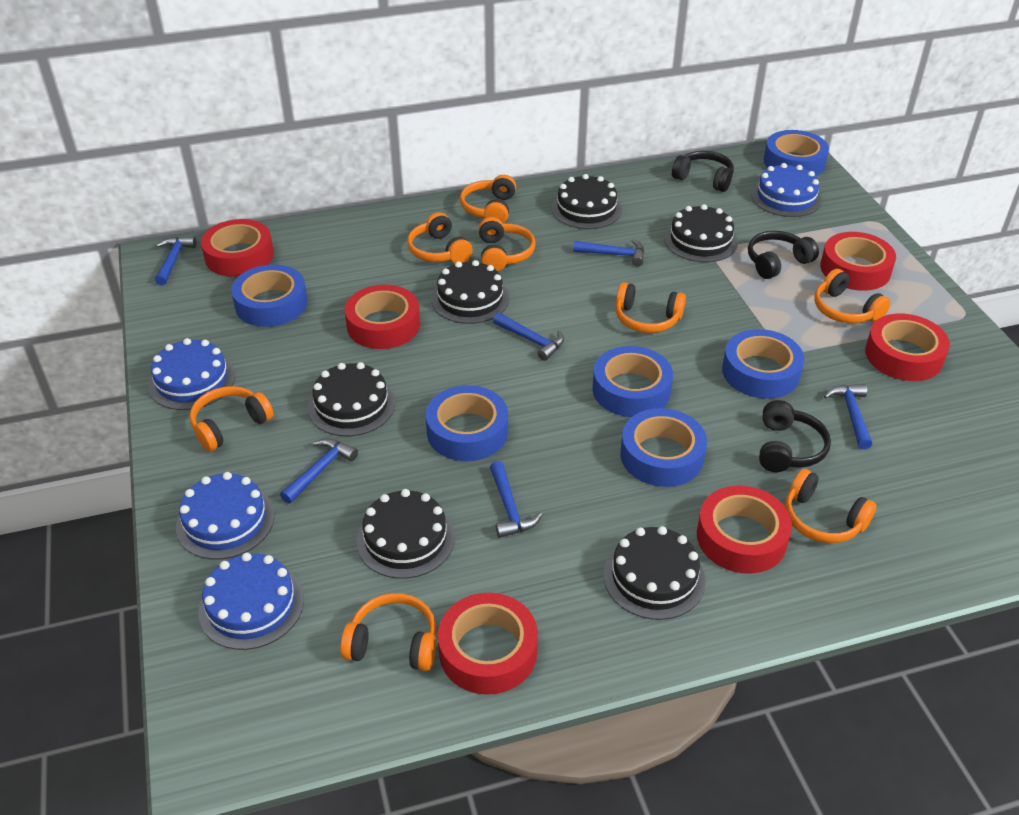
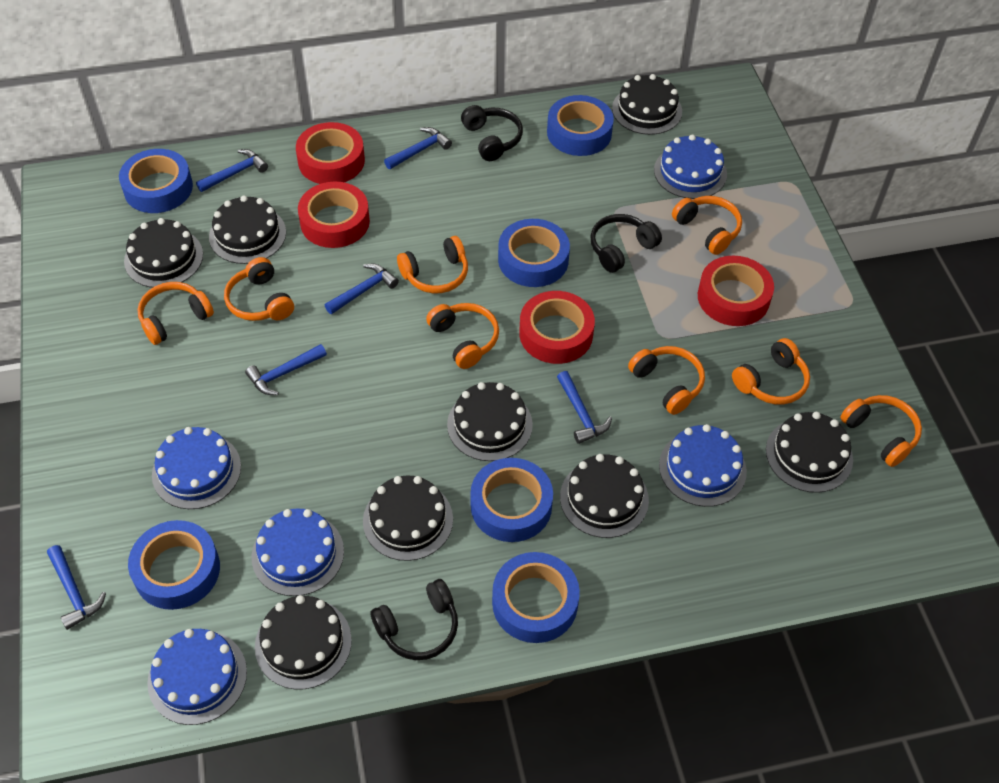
black cake: [308,362,395,436] [356,489,455,579] [431,260,509,324] [552,174,622,229] [604,526,706,620] [664,204,738,262] = 6 -> [124,218,203,288] [209,195,286,264] [255,595,352,690] [363,476,453,561] [447,382,533,461] [560,454,649,538] [612,74,682,135] [766,412,853,493] = 8
blue cake: [148,338,235,410] [176,472,274,559] [198,552,304,650] [751,163,822,217] = 4 -> [147,629,247,725] [152,427,241,509] [252,508,344,596] [654,134,727,199] [659,424,747,507] = 5
red tape: [201,219,274,277] [345,285,420,349] [438,593,538,695] [697,486,792,574] [820,232,896,291] [865,314,950,381] = 6 -> [296,122,365,184] [298,182,370,248] [519,291,595,364] [698,256,774,326] = 4

